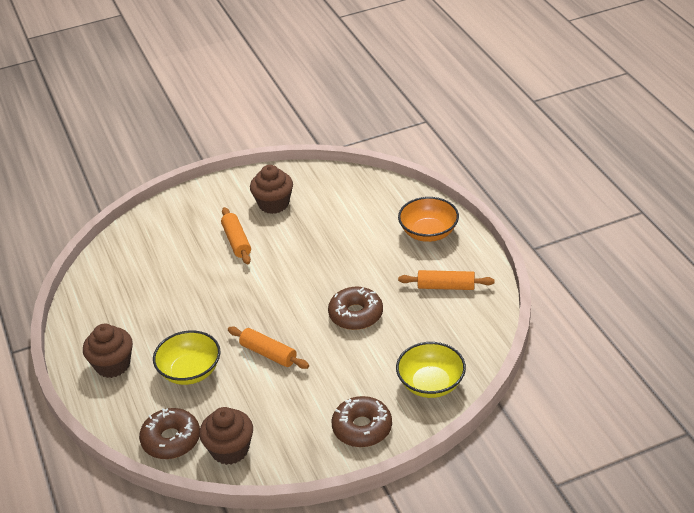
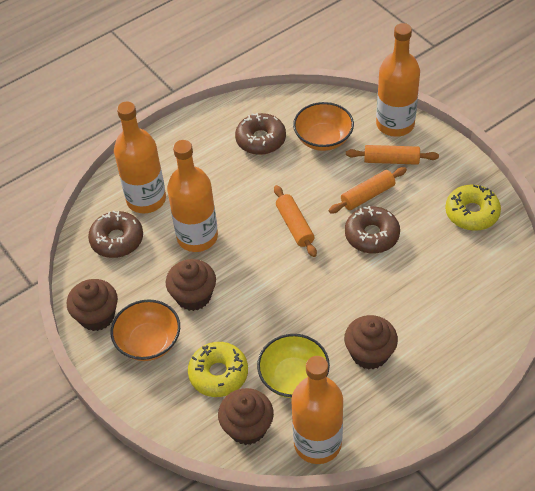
brown cupcake: [83,324,133,378] [199,407,253,465] [250,165,293,214] = 3 -> [67,279,118,331] [166,259,216,311] [218,388,274,445] [344,315,398,370] = 4
orange bottle: none = 0 -> [114,101,166,213] [167,140,218,252] [291,356,343,464] [376,23,420,137] = 4
orange bowl: [398,197,459,242] = 1 -> [111,299,180,361] [293,102,354,151] = 2
yellow bowl: [153,330,221,385] [396,342,466,398] = 2 -> [257,334,330,398] = 1
yellow donut: none = 0 -> [188,342,248,397] [445,185,501,231] = 2

